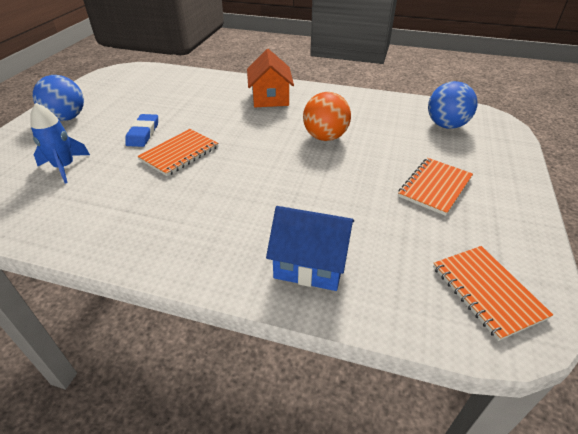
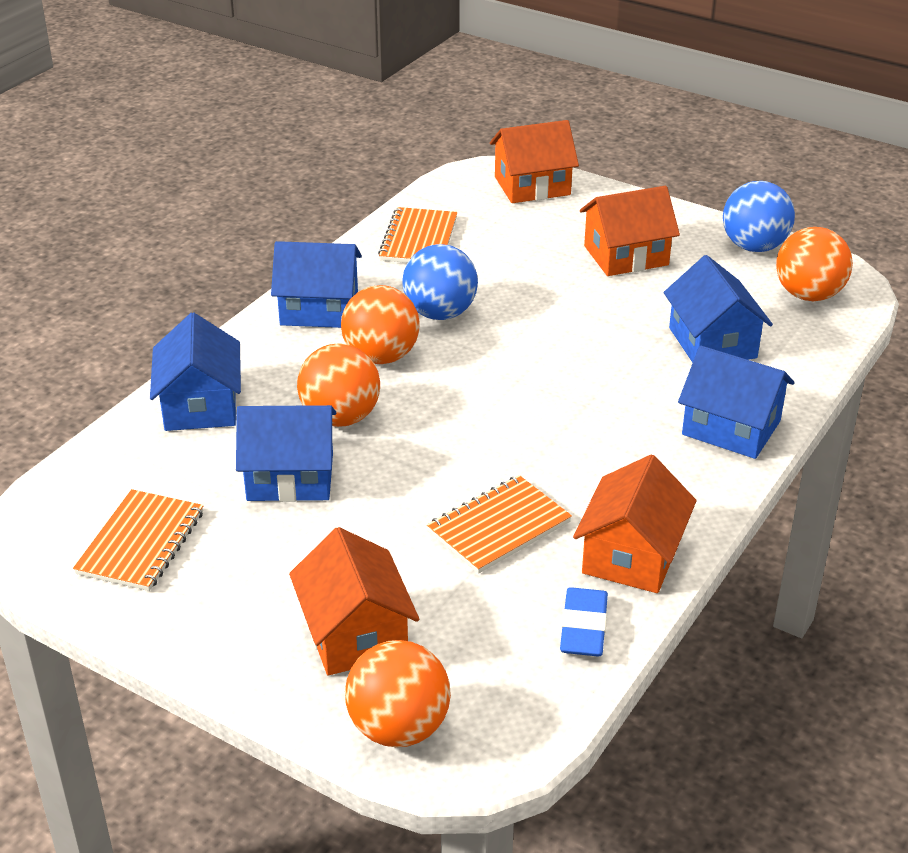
blue house: [266,206,354,291] = 1 -> [150,312,241,431] [236,405,336,502] [271,241,362,328] [664,255,773,363] [678,346,794,459] = 5
blue rocket: [30,103,90,183] = 1 -> none = 0
orange ball: [303,92,351,141] = 1 -> [297,343,380,427] [341,285,419,364] [345,640,451,747] [776,227,853,301] = 4
orange house: [247,49,294,107] = 1 -> [289,527,419,675] [490,120,579,203] [573,455,696,593] [580,186,680,276] = 4

